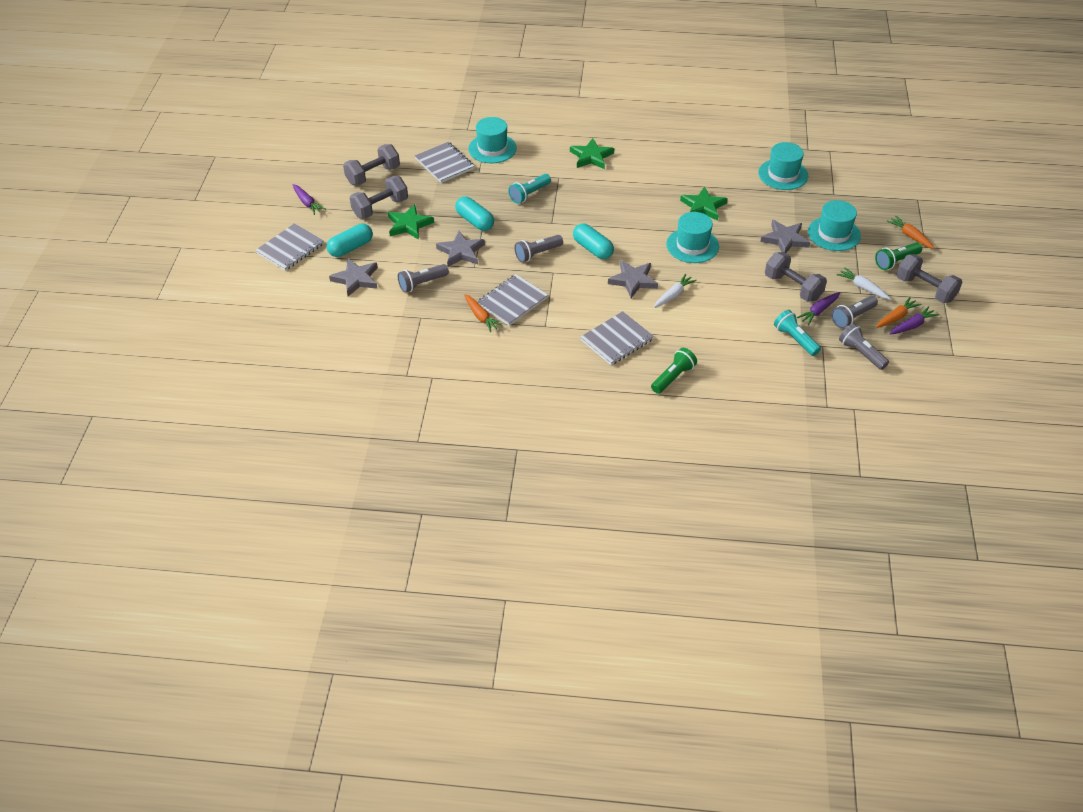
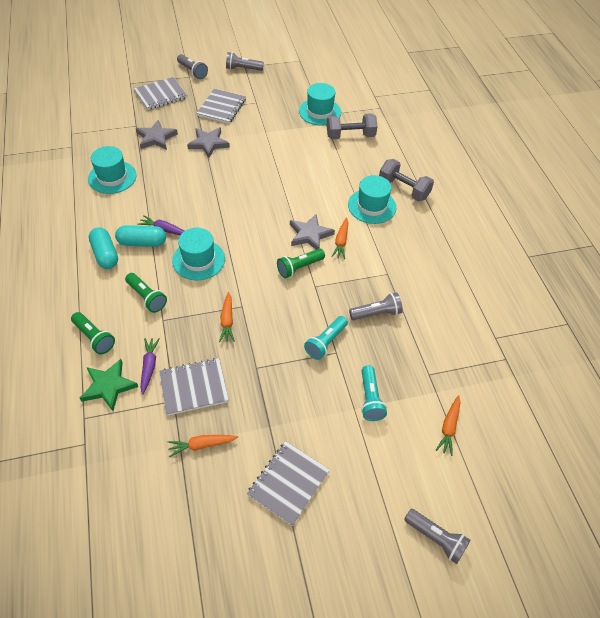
green flashlight: [651,348,697,394] [875,242,922,270] = 2 -> [71,312,115,354] [125,273,167,313] [277,248,325,278] = 3
green star: [388,204,434,240] [570,138,614,169] [680,186,728,221] = 3 -> [80,359,138,411] = 1
grey dumbbell: [343,144,400,185] [350,176,408,219] [765,252,827,302] [896,254,962,303] = 4 -> [327,113,378,140] [379,159,434,201] = 2
grey star: [329,259,378,296] [436,231,485,267] [608,260,658,298] [760,220,810,253] = 4 -> [136,120,178,150] [187,127,230,158] [290,214,335,250] = 3
orange carrot: [464,294,503,332] [876,297,922,328] [887,216,935,249] = 3 -> [168,435,238,457] [219,292,235,342] [331,218,348,259] [436,395,461,456] = 4
purple carrot: [293,184,326,215] [797,292,840,325] [889,306,940,335] = 3 -> [137,215,184,235] [141,338,160,395] = 2
turquoise capsule: [327,224,373,257] [455,197,494,231] [573,224,614,259] = 3 -> [89,227,118,269] [115,225,166,247] = 2
white carrot: [654,274,697,308] [837,267,891,299] = 2 -> none = 0

